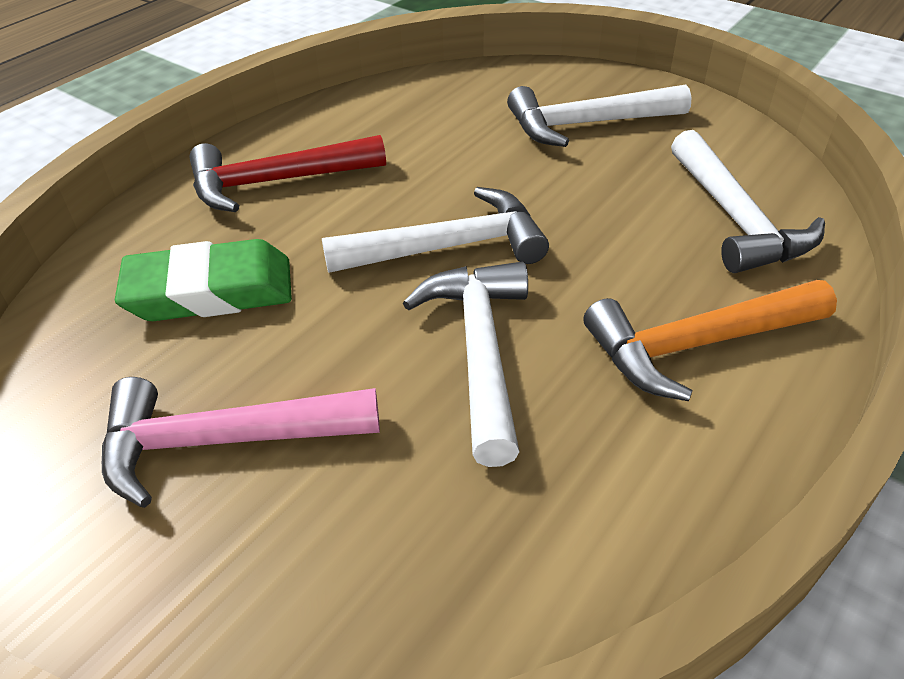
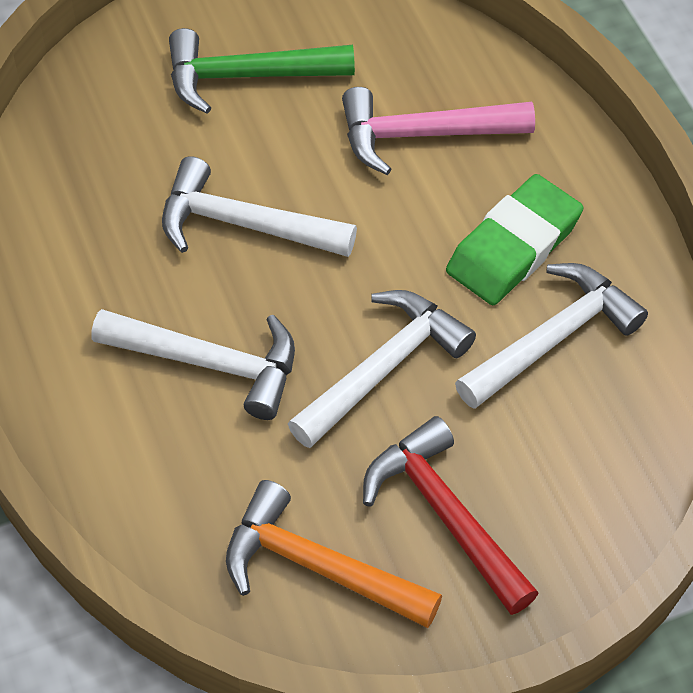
green hammer: none = 0 -> [169,28,355,114] = 1

